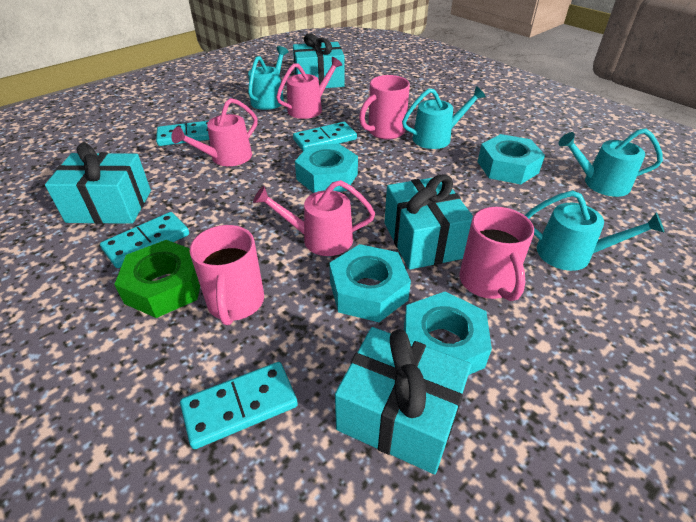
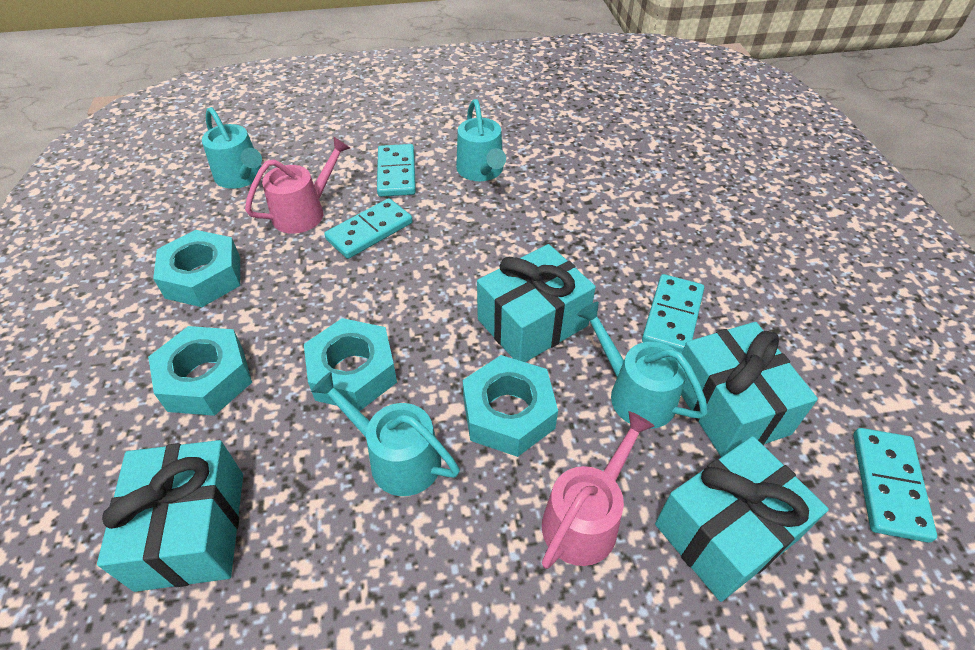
green nut: [114,240,200,318] = 1 -> none = 0
pink mug: [190,225,264,325] [359,75,410,140] [459,207,534,301] = 3 -> none = 0
pink watering can: [171,98,258,166] [253,180,375,256] [276,57,342,119] = 3 -> [245,137,350,234] [542,411,655,569] = 2

